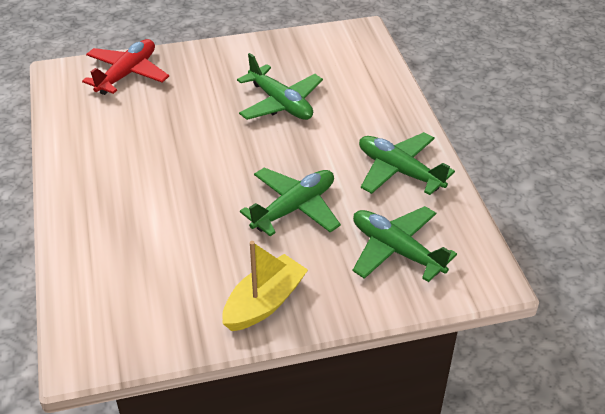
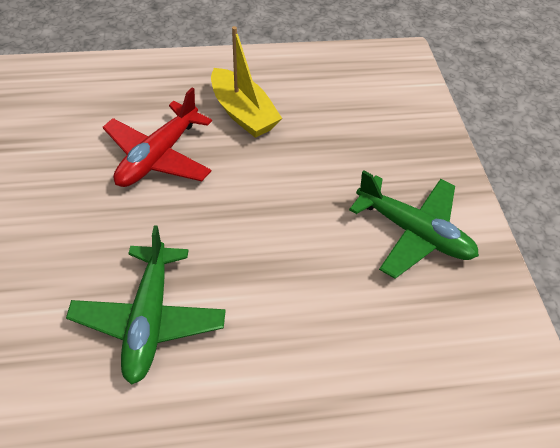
green plane: [237,53,323,120] [240,168,341,236] [353,206,457,282] [359,132,455,195] = 4 -> [66,225,226,385] [349,170,479,279] = 2

